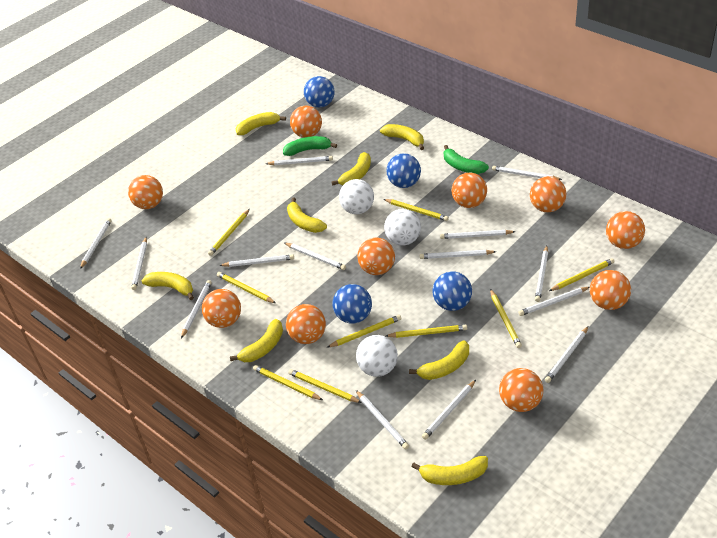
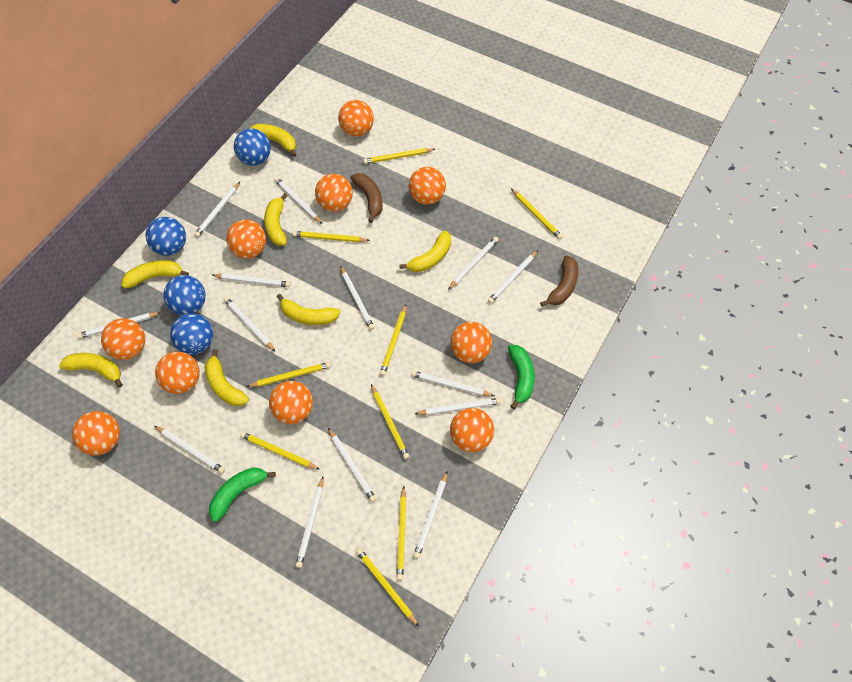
brown banana: none = 0 -> [351,173,383,223] [540,255,578,307] = 2
white ball: [339,179,374,214] [356,335,398,377] [384,209,421,246] = 3 -> none = 0
yellow banana: [141,272,194,300] [230,319,283,362] [236,112,286,135] [287,197,327,233] [332,152,371,186] [380,124,424,150] [409,340,469,380] [411,456,488,485] = 8 -> [59,353,123,388] [122,260,189,288] [204,349,249,406] [250,124,296,157] [264,193,288,246] [277,294,340,325] [399,230,451,272] = 7

